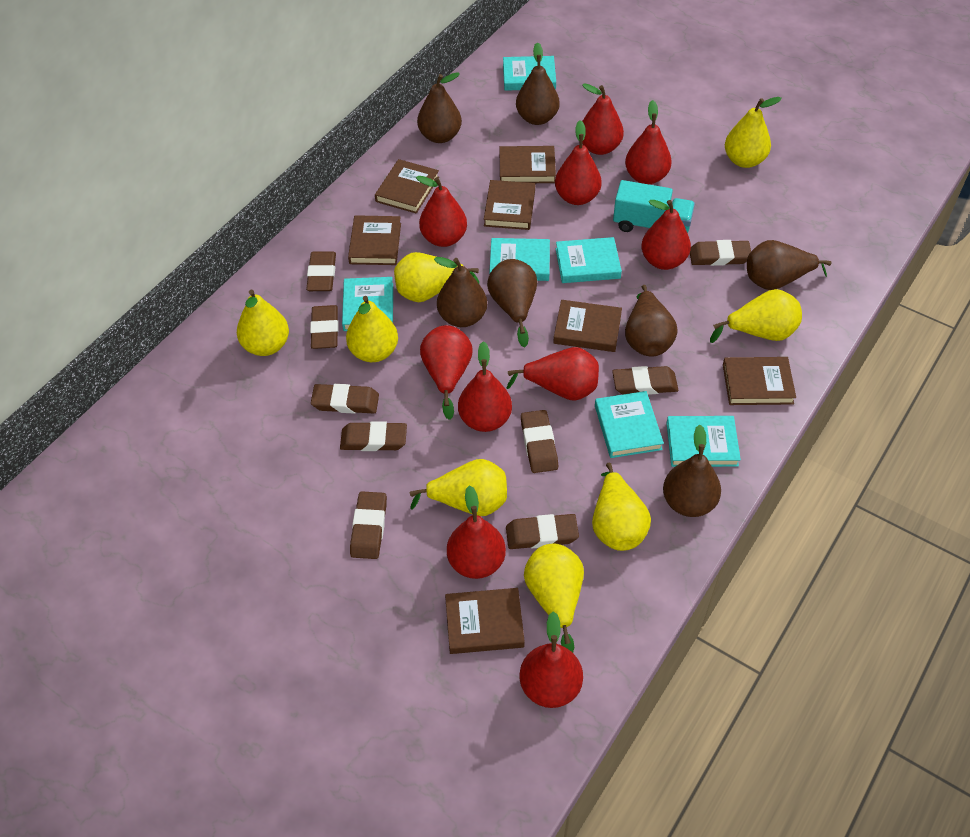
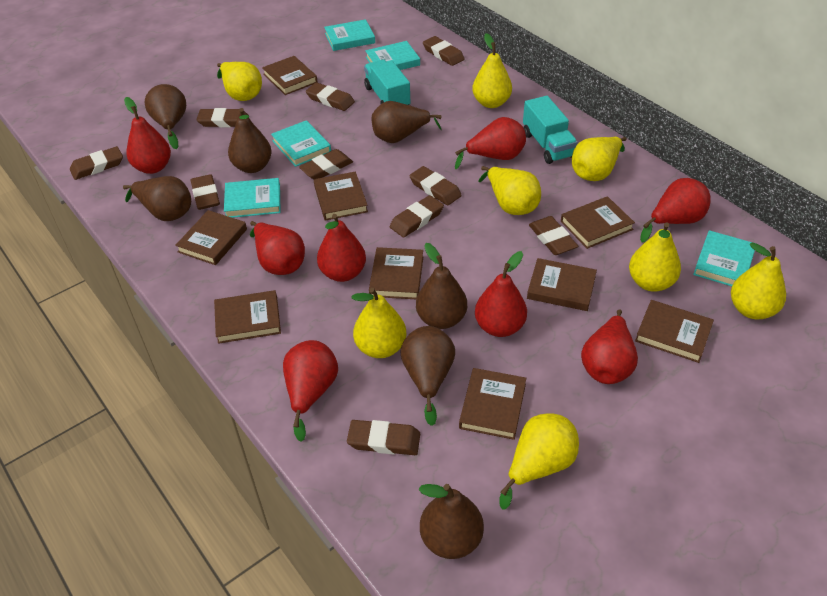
brown book: [348,215,401,265] [375,159,439,214] [445,588,525,654] [484,180,535,230] [500,146,556,183] [553,300,622,352] [723,357,796,405] = 7 -> [175,210,247,265] [214,290,281,344] [262,56,318,95] [314,172,368,221] [369,247,423,299] [459,368,526,440] [527,258,597,311] [561,196,635,249] [635,300,714,363] = 9
brown eraser: [306,251,336,291] [310,305,338,349] [311,384,379,414] [340,421,407,451] [350,491,387,559] [506,514,579,549] [521,410,558,473] [612,366,678,395] [690,240,751,266] = 9 -> [70,146,123,180] [191,174,220,210] [196,108,248,127] [299,149,353,179] [306,82,355,111] [347,420,420,455] [390,195,444,238] [409,166,462,205] [423,36,465,66] [529,216,578,255] = 10
red pear: [416,176,467,247] [420,325,473,420] [447,485,506,579] [458,341,512,432] [507,347,599,401] [520,611,583,708] [555,120,602,205] [582,83,624,155] [625,100,672,184] [641,200,691,270] = 10 -> [124,97,171,174] [250,221,305,275] [283,340,338,442] [317,214,366,282] [455,117,526,169] [475,251,527,337] [581,309,638,384] [640,178,711,242] = 8
turquoise book: [342,277,393,331] [489,238,550,281] [503,56,556,91] [556,237,622,283] [595,391,664,458] [666,416,741,467] = 6 -> [224,178,281,218] [271,120,331,167] [324,19,375,51] [365,41,420,70] [693,230,755,286] = 5
turquoise truck: [613,180,695,233] = 1 -> [364,60,410,105] [523,96,577,164] = 2

